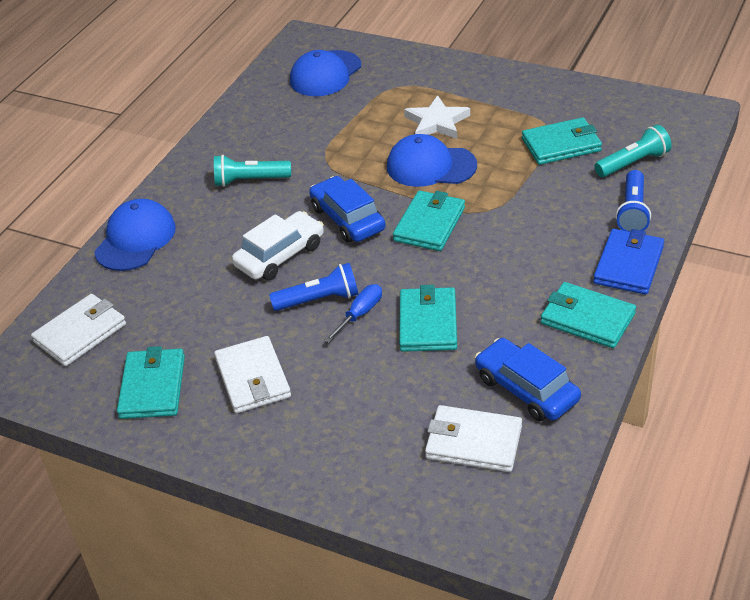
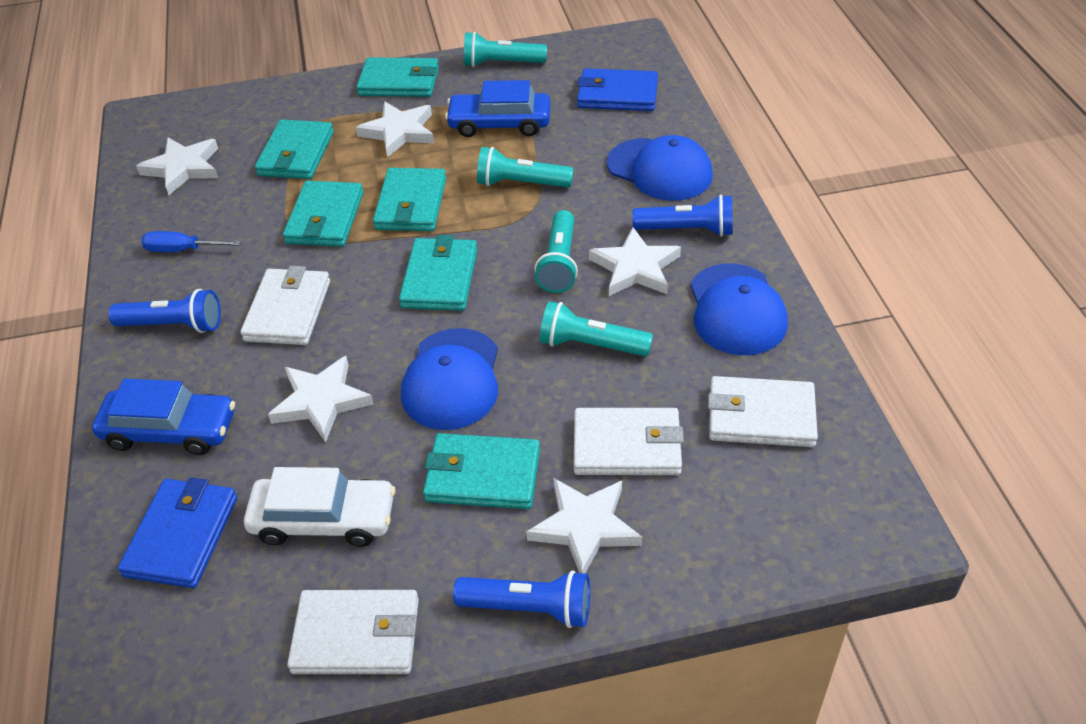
blue flashlight: [269,263,358,311] [616,170,651,232] = 2 -> [109,289,221,333] [453,570,590,628] [632,195,733,237] = 3
blue wallet: [593,229,664,294] = 1 -> [118,477,237,588] [577,68,658,111] = 2
turquoise flashlight: [214,155,291,187] [595,125,672,177] = 2 -> [464,31,547,67] [477,147,574,188] [534,210,578,293] [540,301,653,356] = 4
turquoise wallet: [117,346,185,419] [393,191,465,251] [399,285,457,352] [522,117,602,165] [541,282,636,348] = 5 -> [255,119,334,179] [283,181,364,247] [357,57,439,97] [373,168,446,231] [399,235,477,311] [423,433,540,509] = 6
white star: [404,95,470,139] = 1 -> [136,138,218,195] [268,356,374,442] [356,101,434,158] [526,478,642,574] [589,227,681,296] = 5
white wallet: [31,294,126,366] [214,336,291,413] [425,405,522,472] = 3 -> [240,266,330,345] [287,590,419,674] [574,408,684,475] [708,376,818,447] = 4

